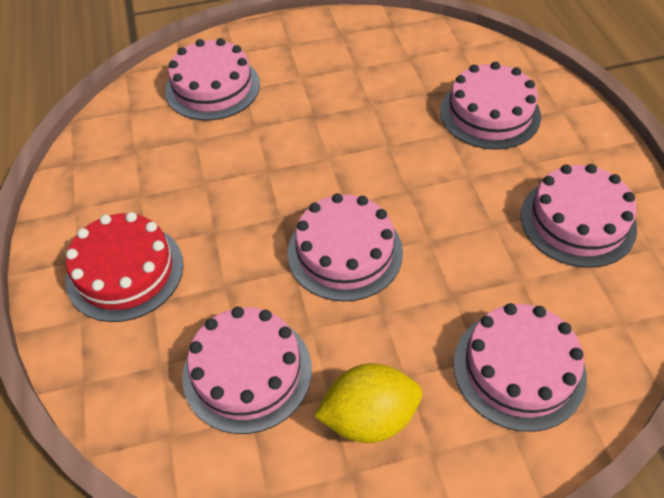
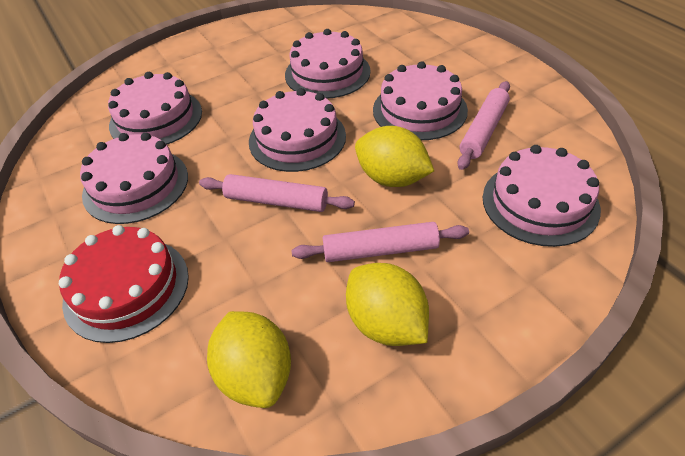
pink rolling pin: none = 0 -> [199,174,355,212] [291,222,469,262] [457,81,510,170] = 3
yellow lemon: [314,364,422,443] = 1 -> [207,311,291,408] [346,263,429,346] [355,126,434,187] = 3

